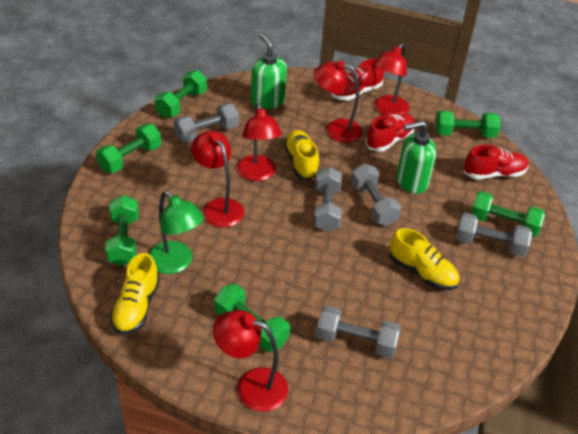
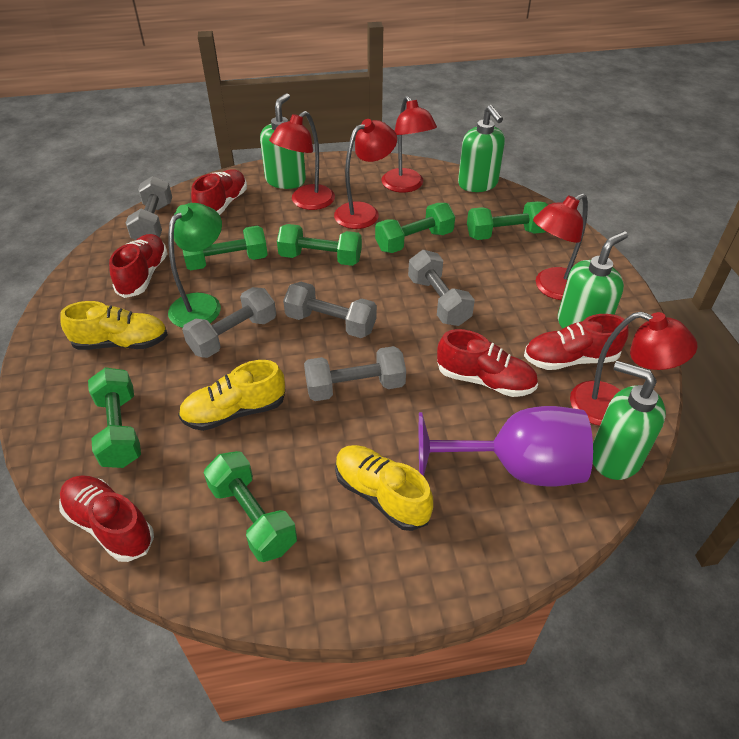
green soap dispenser: [251,33,287,109] [397,120,436,194] = 2 -> [260,93,306,189] [458,105,505,192] [558,231,628,329] [593,361,666,480] = 4
purple goblet: none = 0 -> [419,406,593,487] = 1
red shoe: [331,59,384,100] [365,114,415,152] [464,145,528,179] = 3 -> [59,475,154,562] [109,234,167,298] [191,169,247,215] [437,329,538,397] [524,314,629,370] = 5

